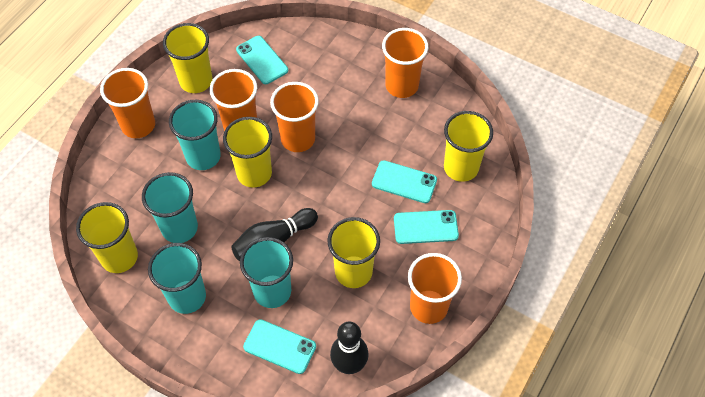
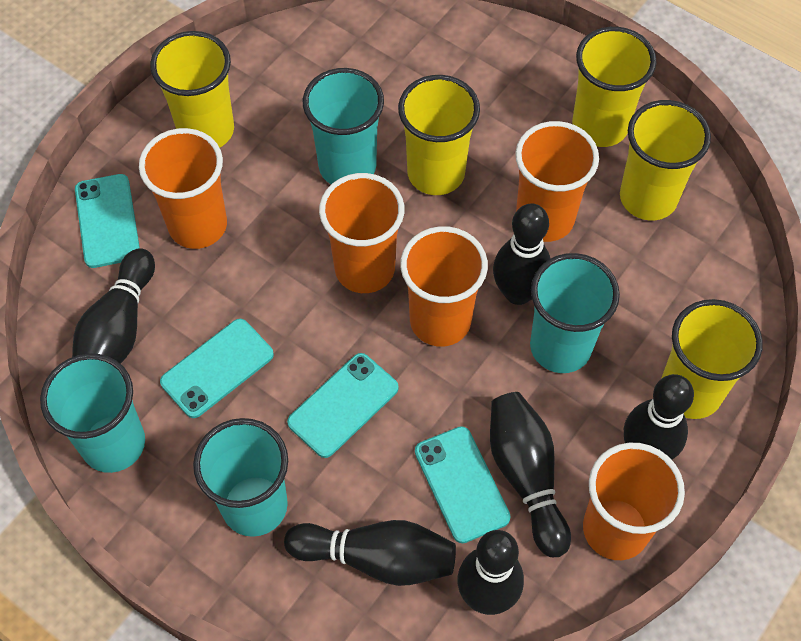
black bowling pin: [231,208,318,261] [330,321,369,374] = 2 -> [72,248,155,364] [284,520,456,586] [457,530,524,615] [490,392,571,557] [493,204,551,305] [624,374,694,460] = 6

